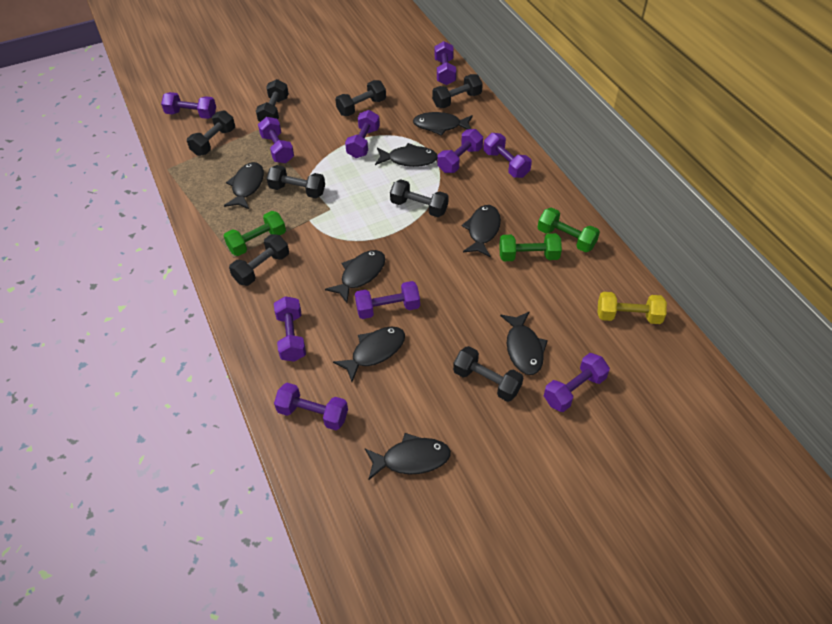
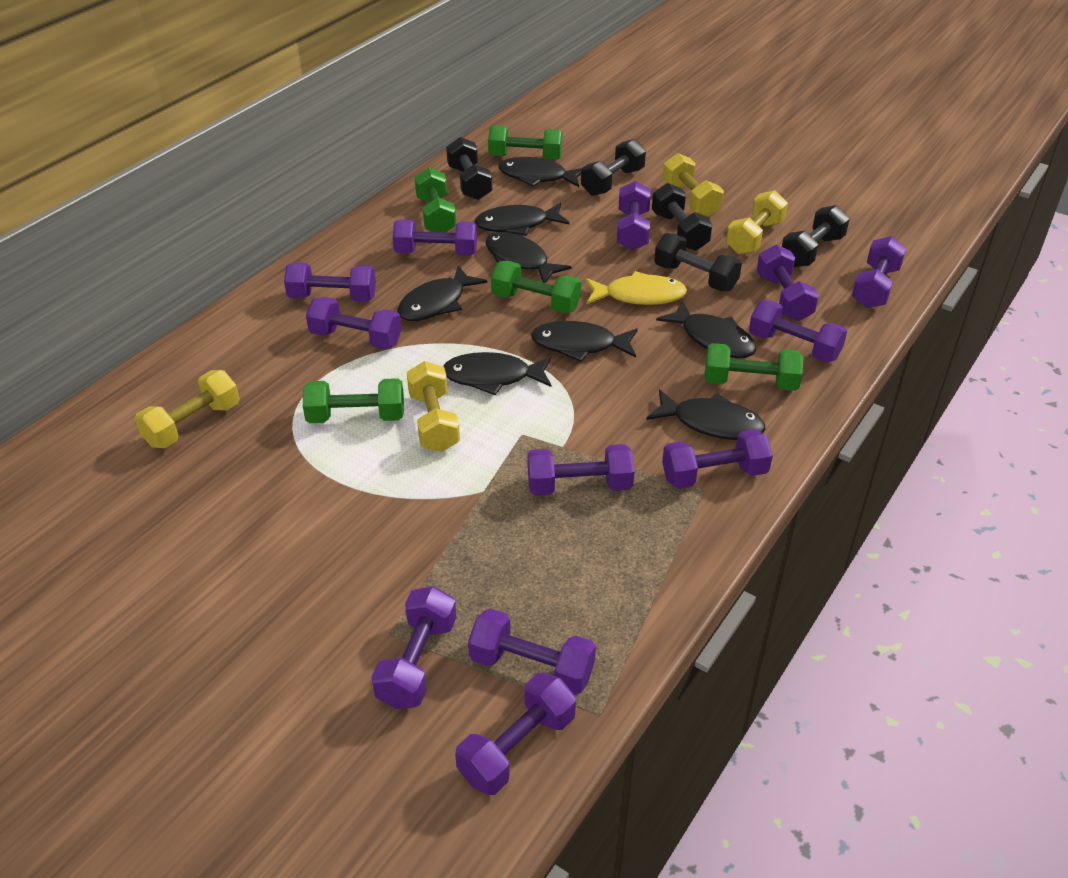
black dumbbell: [187,110,235,156] [229,234,289,286] [256,79,289,122] [267,165,325,198] [335,80,386,116] [390,180,449,217] [432,74,483,108] [453,346,524,402] = 8 -> [446,137,492,200] [581,139,646,196] [652,183,712,251] [654,233,742,291] [782,205,849,268] = 5
green dumbbell: [224,211,286,256] [499,233,562,261] [537,207,600,252] = 3 -> [303,378,404,423] [415,168,456,232] [488,126,562,160] [491,261,581,313] [705,343,803,391] = 5
purple dumbbell: [161,92,216,119] [258,117,294,163] [274,296,306,362] [274,383,348,430] [345,110,380,158] [355,281,420,319] [435,41,456,85] [437,129,483,173] [483,133,532,178] [544,353,610,412] = 10 -> [284,262,376,302] [306,297,402,349] [371,586,456,709] [393,220,477,256] [455,673,576,795] [468,608,596,695] [527,444,635,496] [617,181,651,250] [662,429,773,488] [749,300,847,363] [757,244,819,321] [852,236,906,308] = 12
yellow dumbbell: [598,292,667,324] = 1 -> [135,370,240,448] [407,361,460,452] [662,153,724,217] [726,190,788,255] = 4
yellow fish: none = 0 -> [586,271,687,305] = 1

